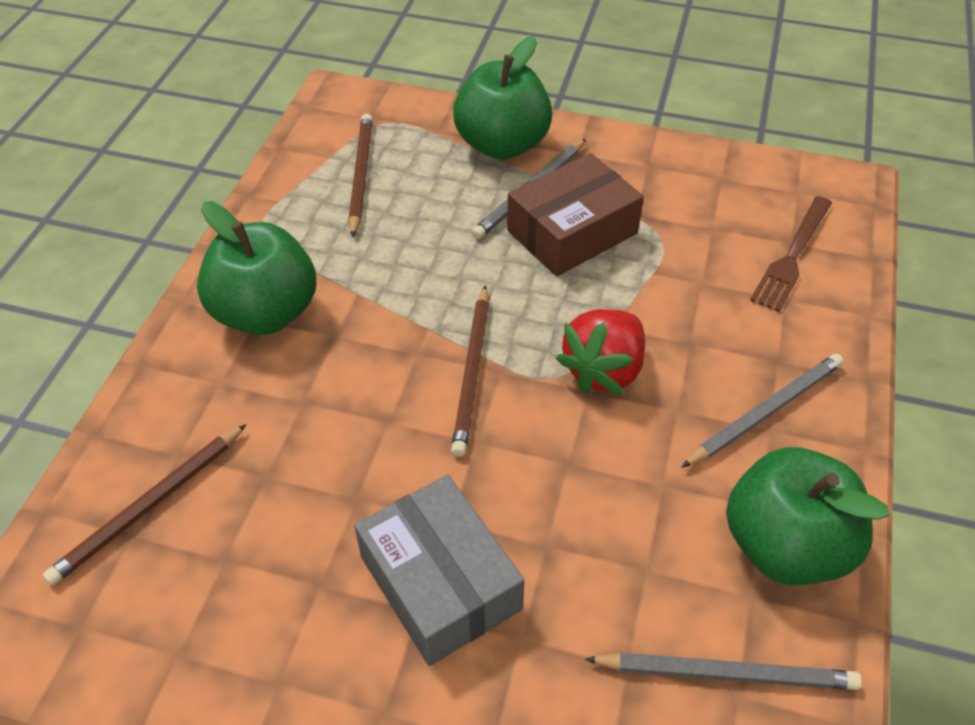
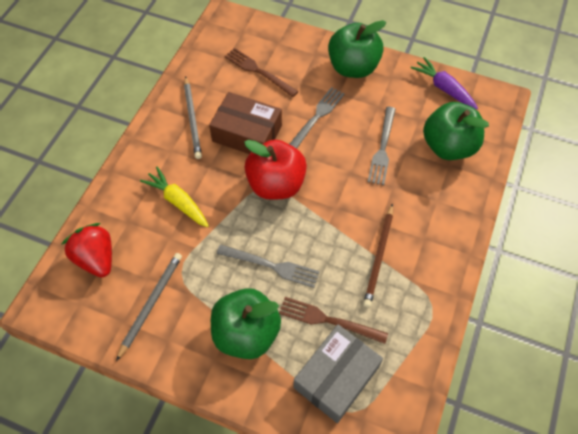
brown fork: [750,196,832,312] = 1 -> [225,48,298,97] [279,297,388,344] = 2
brown pencil: [43,424,247,586] [348,114,372,238] [451,285,489,457] = 3 -> [363,204,393,307] = 1
grey fork: none = 0 -> [217,244,320,288] [290,87,345,149] [368,107,396,185] = 3
grey pencil: [472,139,586,239] [585,652,862,690] [681,354,844,468] = 3 -> [116,253,182,361] [184,76,202,159] = 2
purple carrot: none = 0 -> [411,57,478,109] = 1
red apple: none = 0 -> [244,140,307,200] = 1
yellow carrot: none = 0 -> [140,167,209,227] = 1

